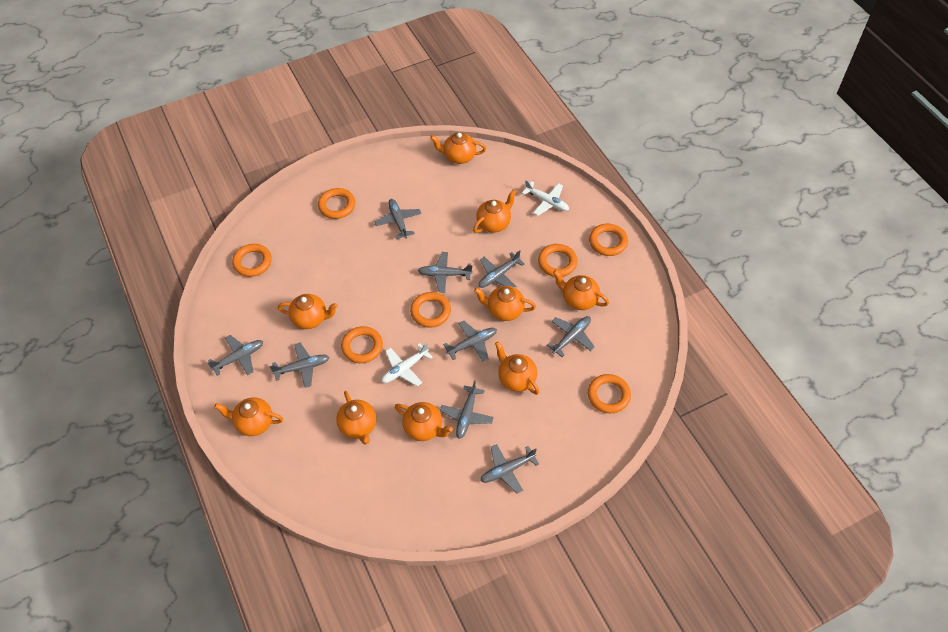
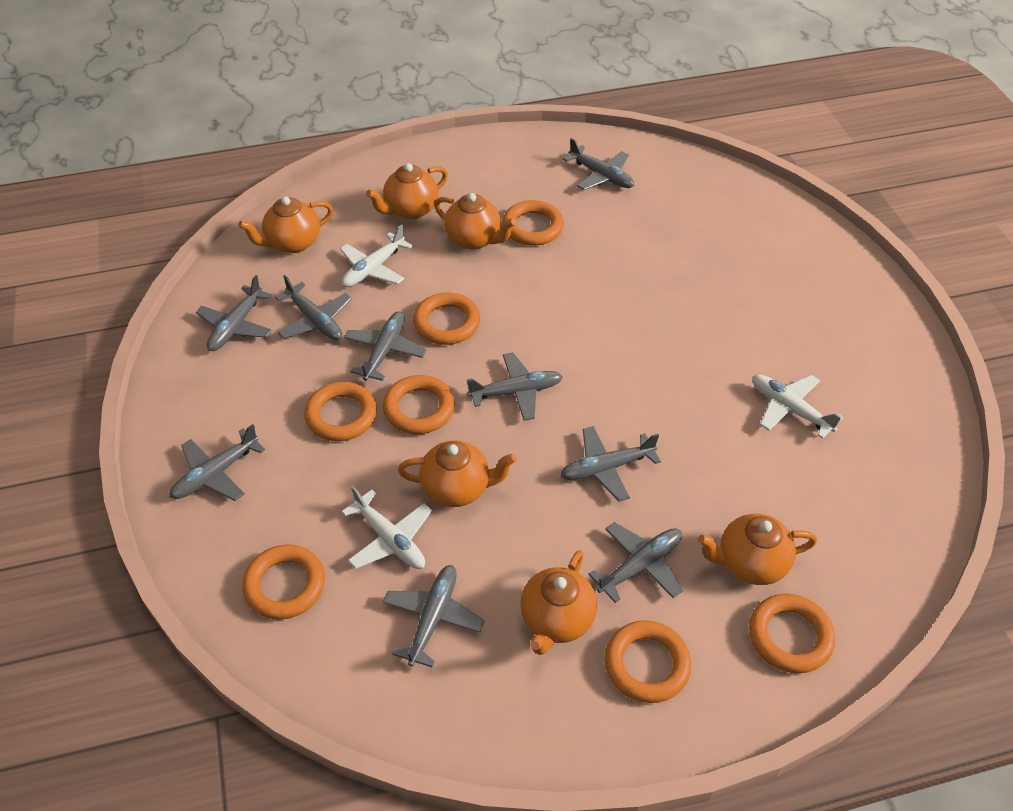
orange teapot: [214,397,283,436] [278,294,338,329] [336,391,376,445] [395,402,453,441] [430,132,486,164] [473,190,516,233] [474,286,536,321] [495,341,539,395] [553,270,609,310] = 9 -> [238,196,333,253] [366,163,448,219] [398,441,516,507] [434,193,516,250] [520,550,597,655] [698,514,817,585] = 6
white plane: [381,343,432,386] [522,180,569,216] = 2 -> [340,224,413,287] [341,486,432,569] [752,374,843,439] = 3

